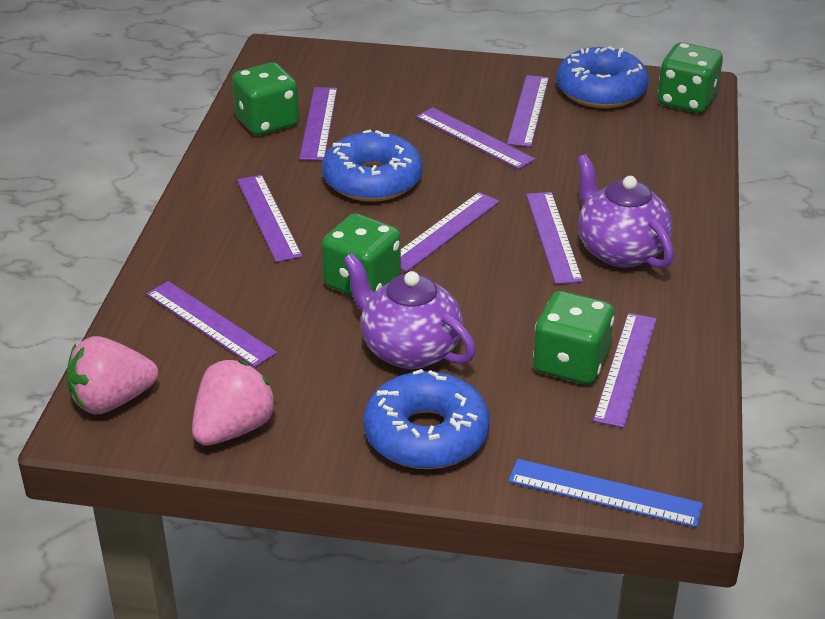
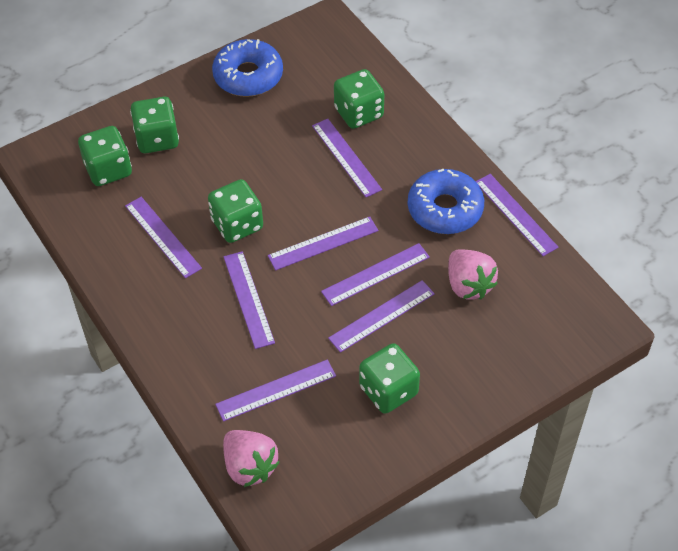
blue donut: [322,130,423,202] [363,369,490,469] [556,46,649,108] = 3 -> [212,39,283,97] [408,169,484,234] = 2
blue ruler: [508,459,703,528] = 1 -> none = 0
green dice: [232,62,299,135] [322,213,401,296] [533,291,614,384] [658,42,723,113] = 4 -> [78,126,132,186] [130,97,179,153] [208,179,263,243] [334,69,384,129] [359,343,420,414] = 5
purple teapot: [343,253,476,369] [577,154,674,269] = 2 -> none = 0

